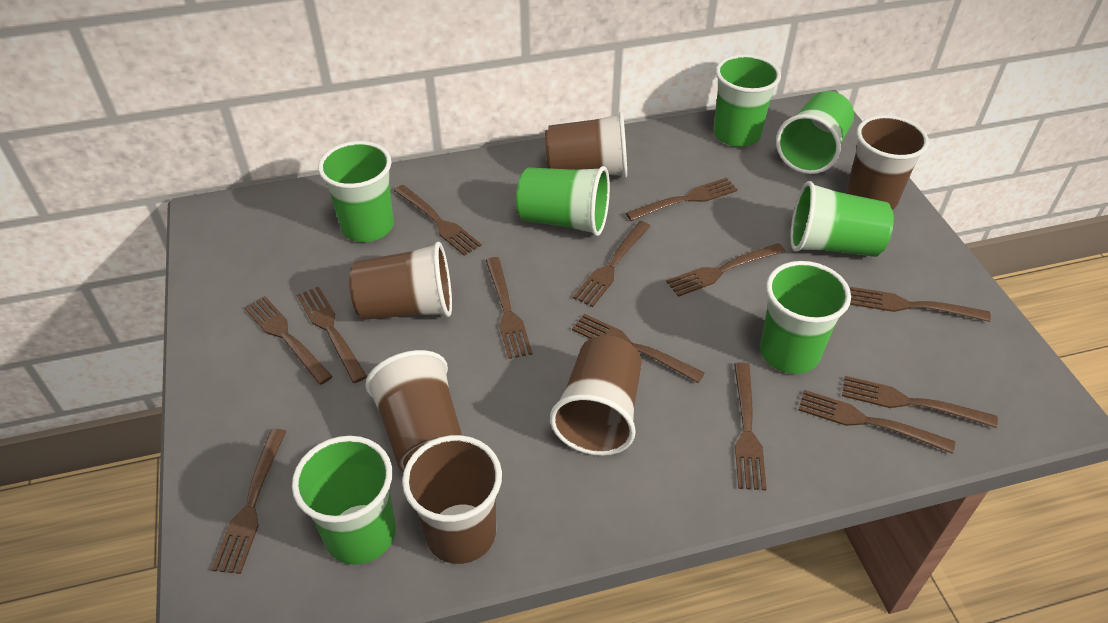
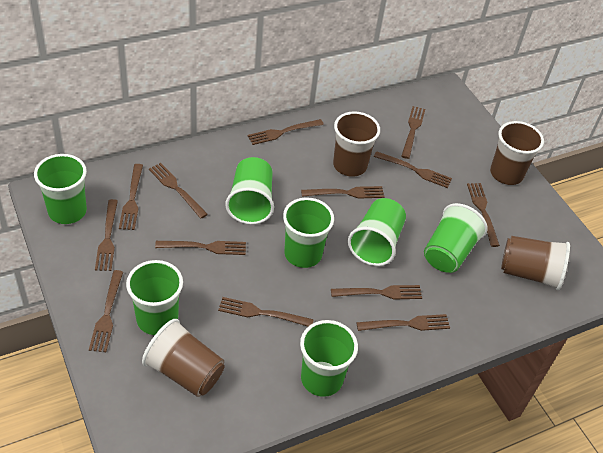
brown cup: [349,242,452,320] [365,350,462,472] [402,435,502,564] [545,112,627,178] [550,336,642,456] [846,115,929,210] = 6 -> [142,319,225,397] [333,111,380,177] [490,121,544,185] [501,236,570,290] = 4

